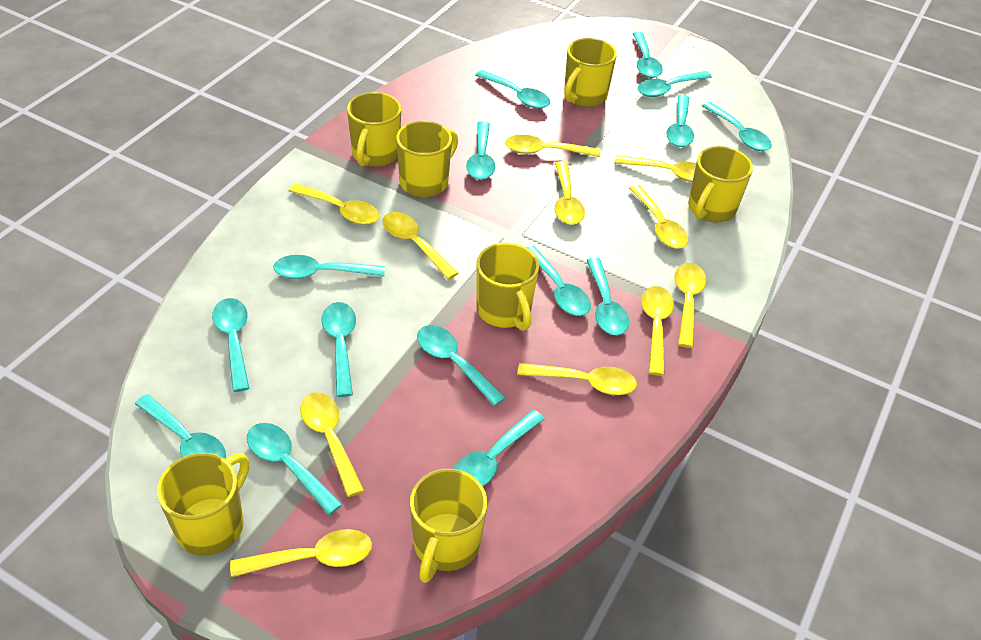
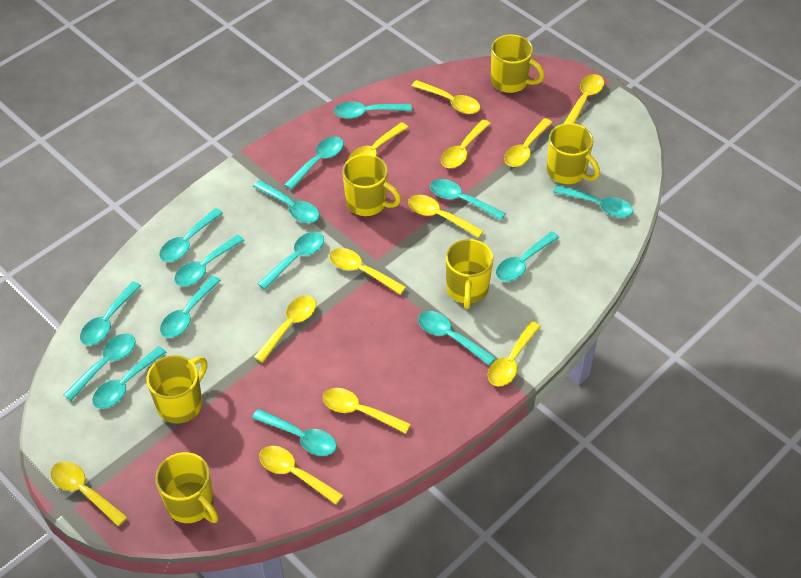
yellow mug: [157,453,249,556] [347,92,401,167] [396,121,458,197] [410,469,487,583] [476,243,539,331] [564,38,617,107] [688,146,753,223] = 7 -> [146,355,207,424] [155,452,218,523] [342,154,401,216] [446,239,494,309] [491,34,545,93] [547,123,600,184] = 6
yellow spoon: [230,529,372,577] [289,183,379,225] [300,392,364,497] [383,212,458,280] [505,135,600,157] [517,363,637,395] [555,161,585,225] [614,155,696,182] [629,185,689,249] [641,286,674,376] [674,263,707,348] = 11 -> [51,461,127,526] [254,296,316,363] [259,446,343,505] [323,388,411,434] [330,248,406,295] [349,122,409,159] [408,195,484,238] [412,80,480,114] [441,119,491,168] [488,321,541,386] [504,118,553,167] [564,74,604,124] = 12

